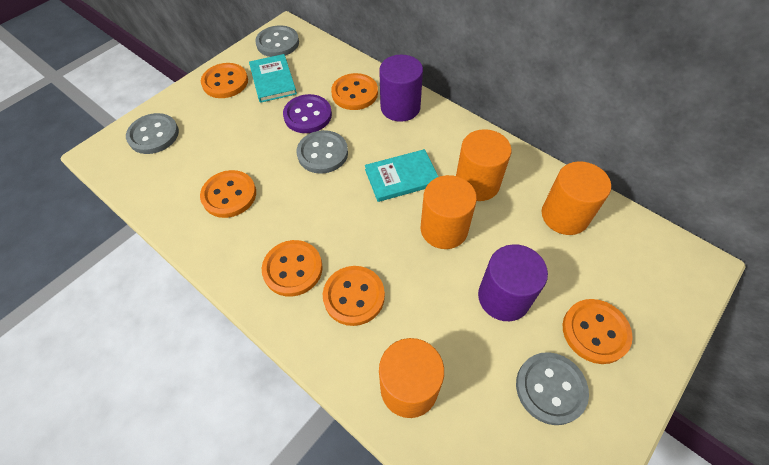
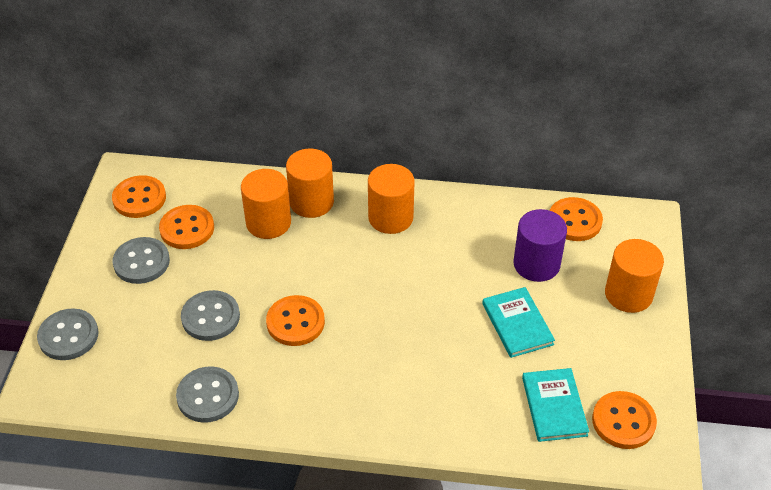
orange button: [200,170,256,218] [201,63,248,98] [262,240,323,297] [323,266,385,326] [331,73,378,110] [563,299,633,364] = 6 -> [112,175,166,218] [159,205,214,249] [266,295,325,346] [550,197,603,241] [592,391,657,449] = 5
purple button: [283,94,332,133] = 1 -> none = 0
purple cylinder: [379,55,423,122] [478,244,548,321] = 2 -> [513,209,567,282] = 1

